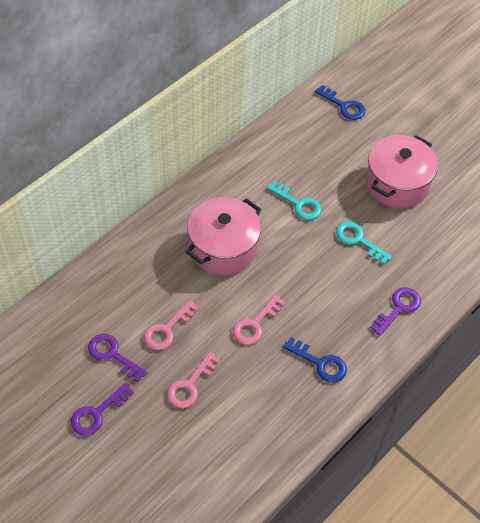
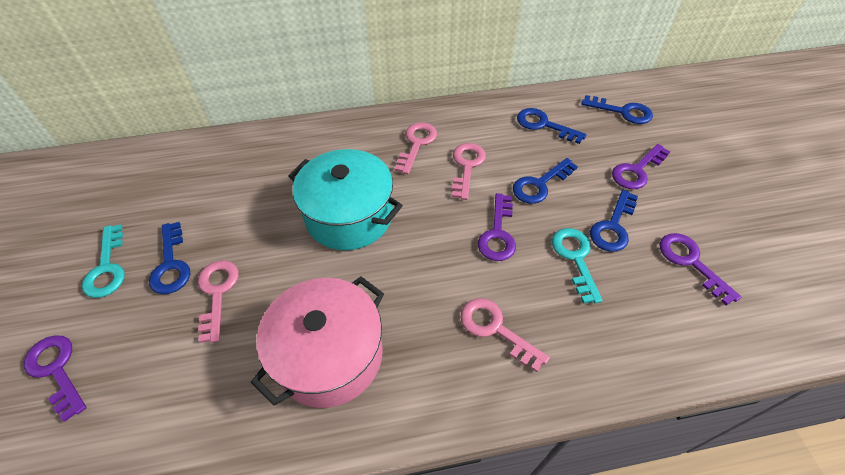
blue key: [283,337,347,383] [315,85,365,120] = 2 -> [149,222,190,294] [513,158,578,204] [517,108,587,144] [581,95,653,124] [590,190,638,252] = 5
pink key: [144,300,199,350] [167,352,220,408] [233,295,285,345] = 3 -> [198,260,239,343] [394,122,437,174] [452,143,486,200] [461,298,550,372] = 4
pink pot: [186,197,262,275] [366,135,438,208] = 2 -> [251,276,384,408] = 1
purple key: [71,383,134,436] [88,334,147,382] [370,287,421,336] = 3 -> [24,335,87,422] [478,193,516,261] [612,144,670,189] [659,233,741,306] = 4
turquoise pot: none = 0 -> [289,149,403,250] = 1

